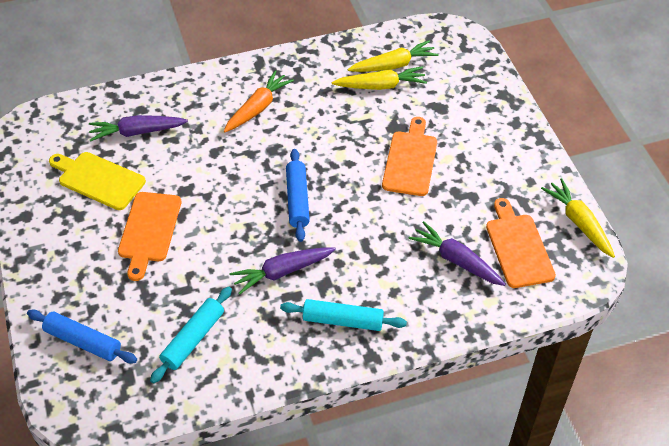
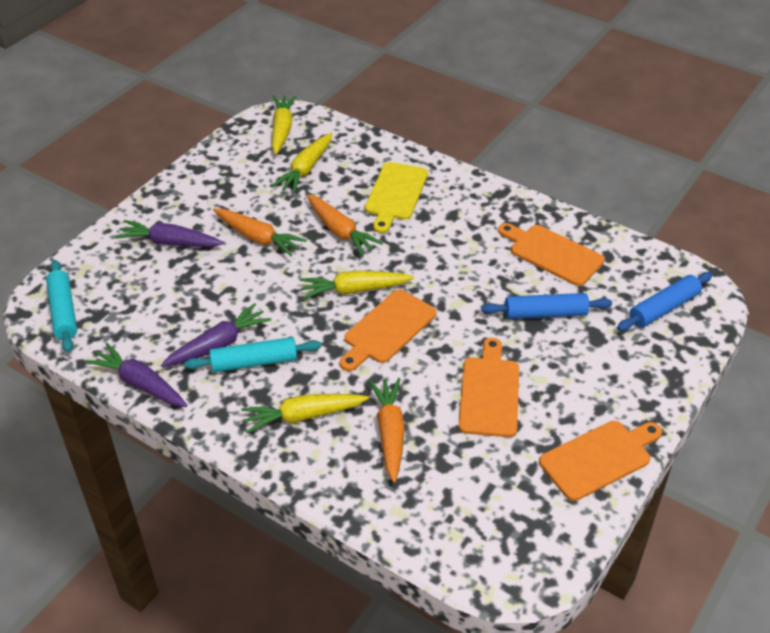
orange carrot: [224,70,294,132] = 1 -> [213,209,307,256] [306,194,383,256] [369,378,405,483] = 3
orange cutting board: [118,192,181,281] [382,117,437,196] [486,198,556,288] = 3 -> [340,289,437,371] [459,338,519,437] [498,223,605,286] [539,421,662,501] = 4
yellow carrot: [332,66,427,90] [348,40,439,72] [541,178,615,258] = 3 -> [241,394,369,434] [272,95,297,155] [272,133,332,193] [300,270,414,299] = 4

